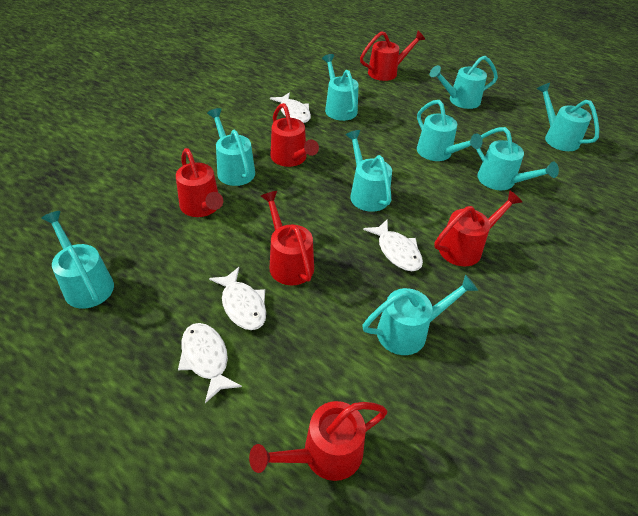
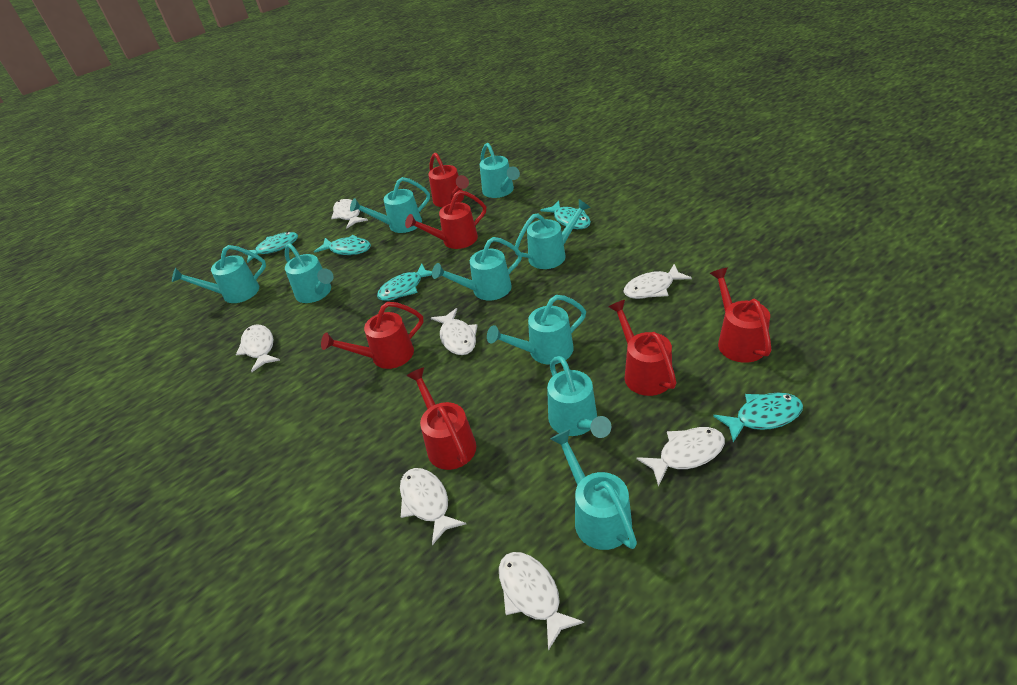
turquoise fish: none = 0 -> [242,232,298,263] [314,235,371,255] [377,263,432,301] [540,200,591,229] [713,393,803,442] = 5
white fish: [178,323,242,403] [209,267,266,330] [270,92,311,123] [363,219,423,271] = 4 -> [236,324,280,372] [331,199,368,229] [400,468,466,545] [431,308,478,355] [499,552,584,651] [623,264,692,299] [637,427,725,486] = 7

